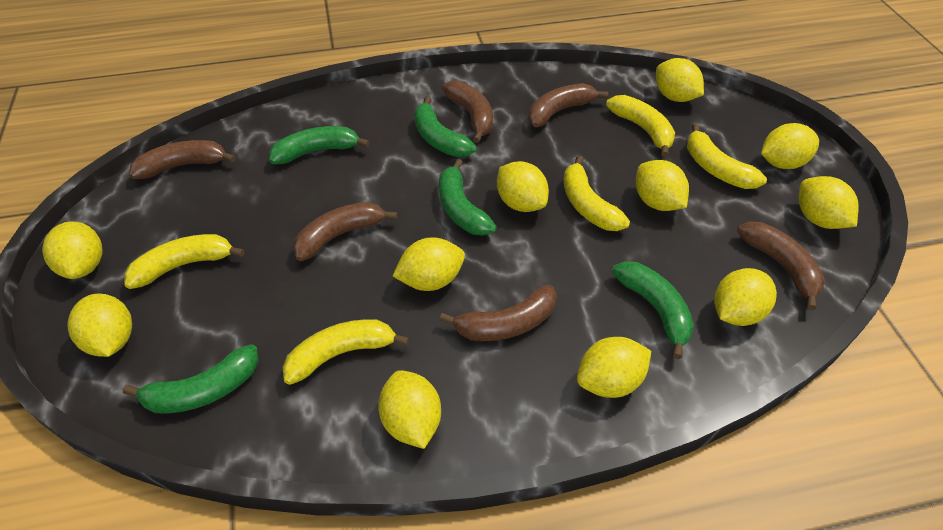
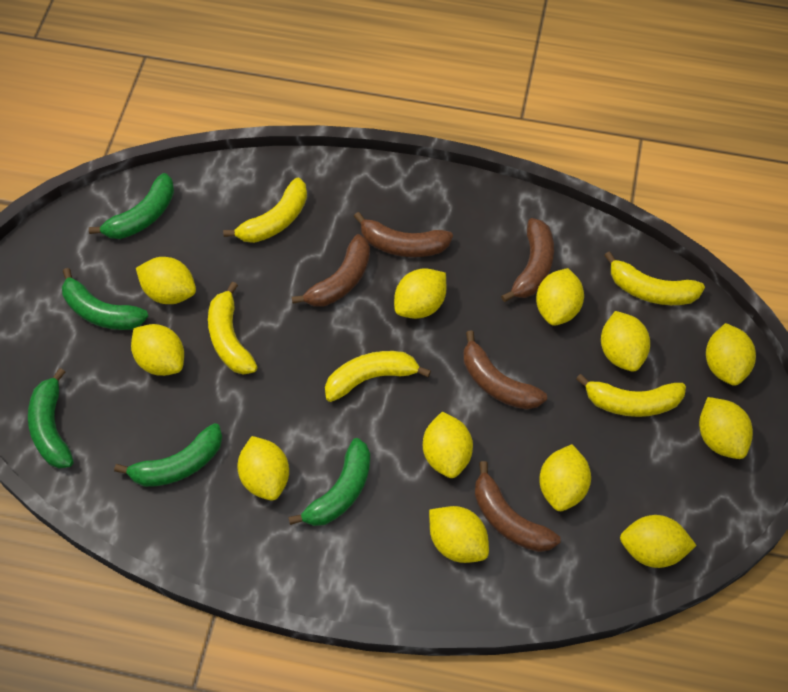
brown banana: [129,140,236,179] [293,202,398,261] [439,285,557,341] [442,81,493,143] [529,83,608,127] [737,221,825,310] = 6 -> [292,234,370,307] [354,212,453,257] [464,330,547,410] [475,461,561,552] [501,218,554,302] = 5
yellow lemon: [42,221,103,279] [67,293,132,357] [378,370,441,449] [393,237,465,291] [497,161,549,212] [577,337,651,398] [636,160,689,211] [656,58,704,102] [714,268,777,326] [761,123,819,169] [799,176,859,229] = 11 -> [131,324,184,376] [136,257,196,304] [237,436,289,501] [394,268,446,319] [423,412,473,478] [429,506,489,563] [536,268,584,326] [539,444,591,511] [601,311,650,372] [620,515,697,568] [699,397,753,459] [706,323,756,386] = 12

